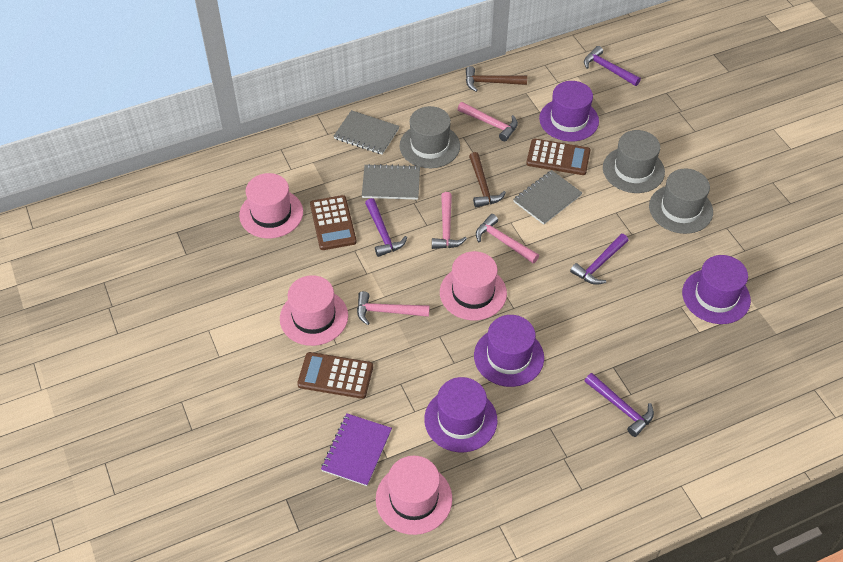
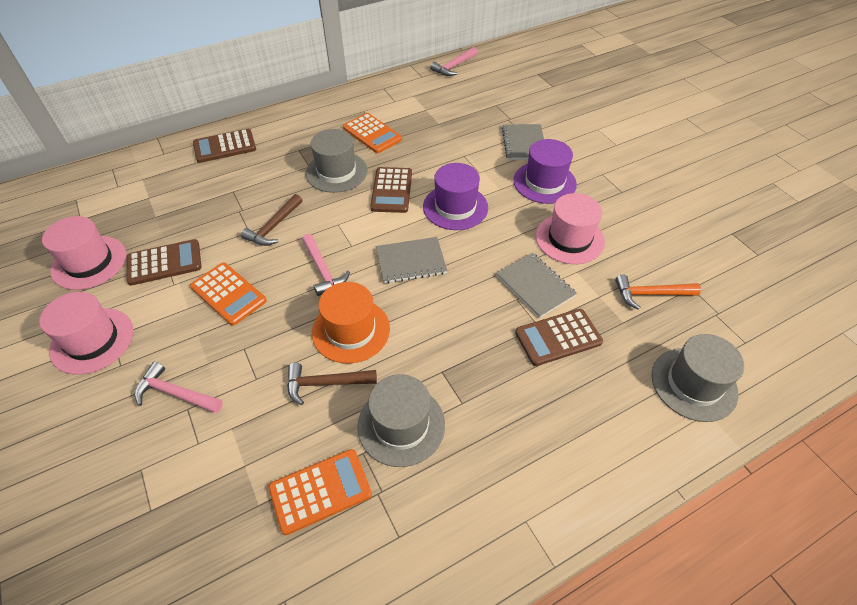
brown calculator: [297,352,373,399] [310,195,357,250] [526,139,590,175] = 3 -> [126,239,201,286] [193,129,256,163] [370,167,412,213] [515,309,603,366] = 4
orange calculator: none = 0 -> [190,263,267,326] [268,449,372,535] [343,113,402,153] = 3
orange hammer: none = 0 -> [615,275,701,310] = 1
orange hat: none = 0 -> [312,282,390,364] = 1
pink hammer: [357,291,430,325] [432,192,467,249] [458,102,518,141] [476,214,539,263] = 4 -> [135,362,223,413] [302,234,350,296] [430,47,478,76] = 3
pink hat: [239,173,303,238] [280,275,348,346] [376,456,452,535] [440,251,507,320] = 4 -> [39,292,134,375] [42,216,126,290] [535,193,605,264] = 3
purple hammer: [365,198,407,257] [570,234,628,285] [584,46,641,86] [585,373,654,437] = 4 -> none = 0
purple hat: [424,377,498,452] [474,315,544,387] [539,81,599,141] [682,255,751,324] = 4 -> [423,163,488,230] [513,139,577,204] = 2
purple notebook: [321,413,392,486] = 1 -> none = 0

